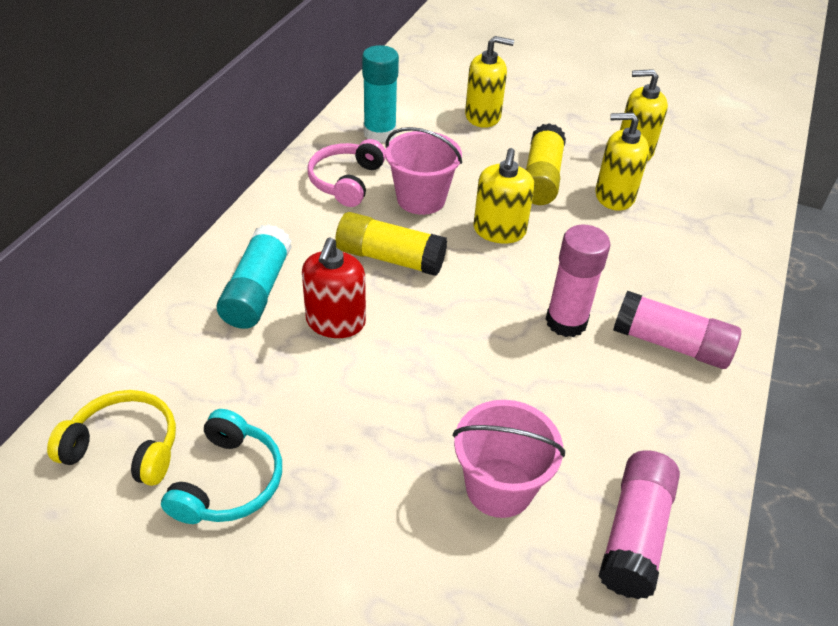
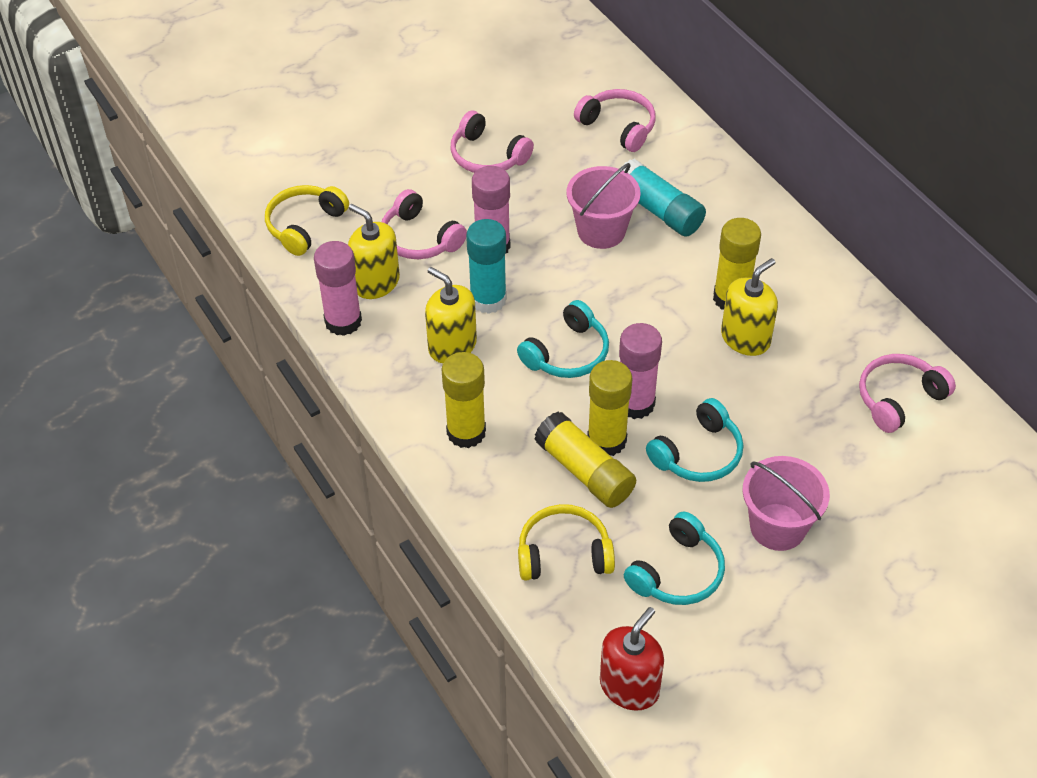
pink headphones: [308,139,386,207] = 1 -> [382,189,467,259] [451,111,534,173] [574,89,656,152] [859,354,956,433] = 4
turquoise headphones: [161,409,282,524] = 1 -> [517,300,609,378] [624,511,725,605] [646,398,744,482] = 3
yellow glue stick: [335,212,447,276] [525,123,566,205] = 2 -> [442,352,486,448] [534,412,636,508] [587,360,632,456] [713,218,761,310] = 4
yellow headphones: [47,390,176,486] = 1 -> [265,185,349,256] [518,504,615,581] = 2
yellow soap dispenser: [465,36,514,128] [474,148,534,243] [595,113,649,211] [620,69,668,161] = 4 -> [348,204,400,299] [425,267,477,363] [721,258,778,356] = 3

